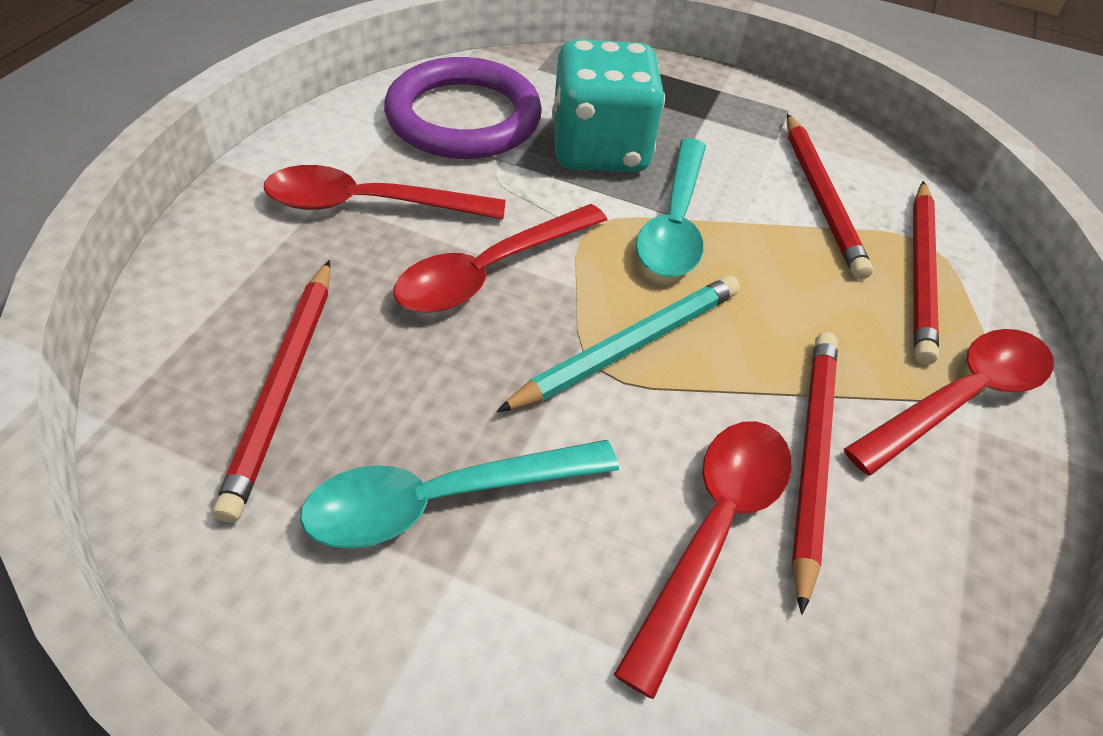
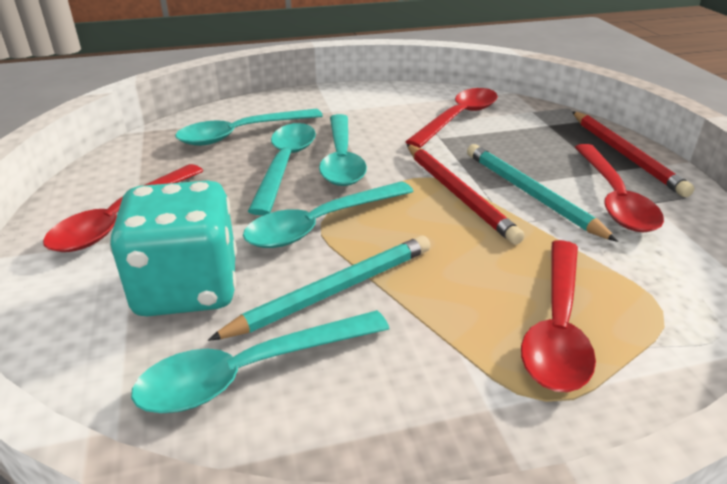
purple ring: [384,57,542,159] = 1 -> none = 0
red pencil: [213,260,331,523] [787,114,873,280] [792,332,838,615] [913,181,939,365] = 4 -> [407,144,525,245] [572,111,694,197] = 2
turquoise pencil: [496,276,740,412] = 1 -> [208,236,430,341] [467,144,619,242] = 2
turquoise spoon: [300,440,619,548] [636,138,706,277] = 2 -> [131,310,389,413] [175,109,323,146] [243,181,414,248] [248,123,316,216] [319,114,367,186] = 5

